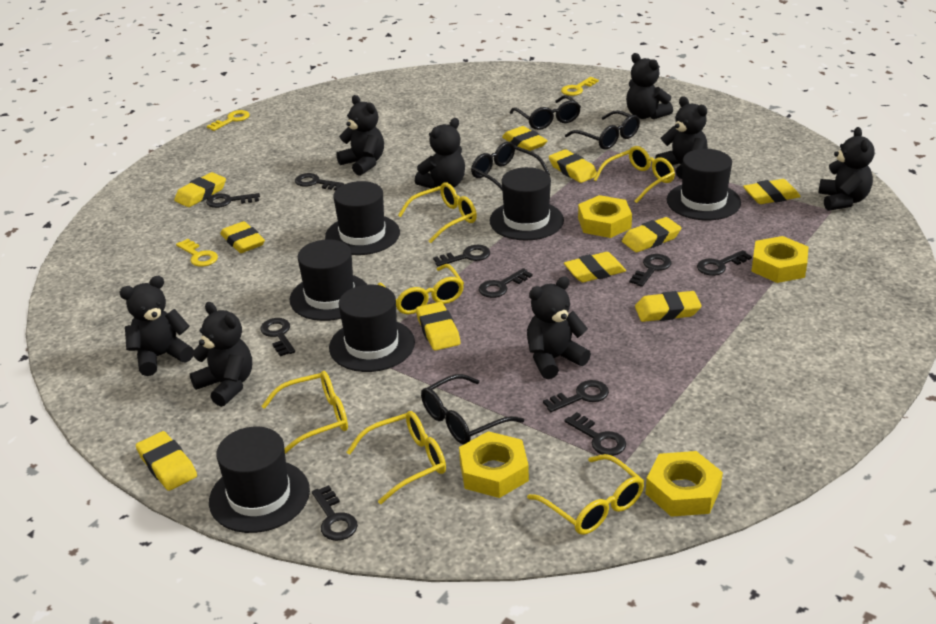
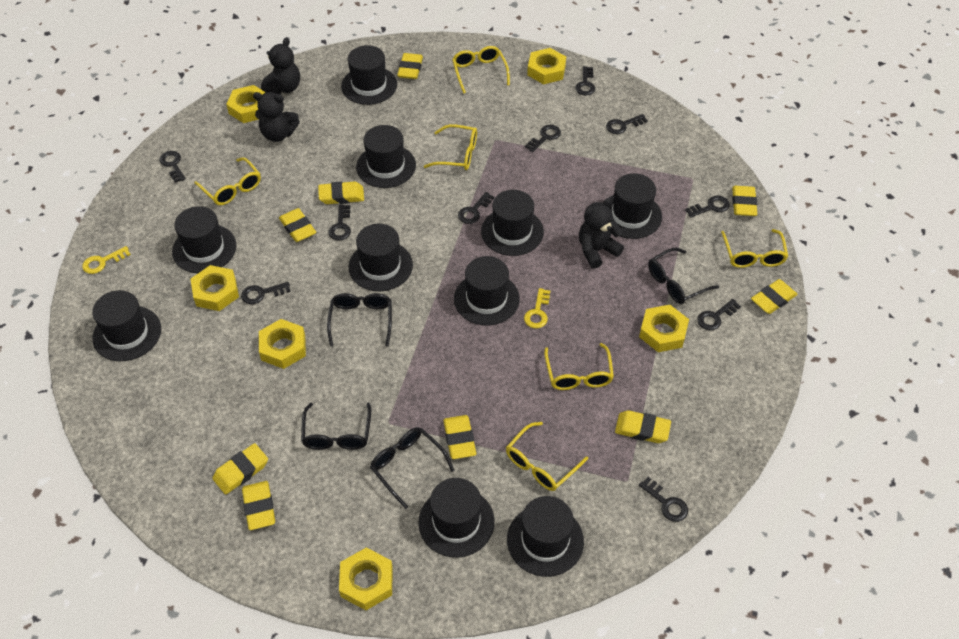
black hat: [209,427,310,533] [289,239,368,321] [325,181,400,255] [329,285,415,372] [490,167,564,241] [667,149,741,220] = 6 -> [92,290,161,361] [172,206,237,273] [341,45,397,105] [348,224,413,291] [356,125,416,188] [418,478,495,558] [454,256,520,326] [481,190,544,256] [507,496,584,577] [609,173,662,239] = 10
black teddy bear: [119,276,194,376] [190,302,252,407] [336,95,384,176] [415,118,465,189] [527,276,591,379] [626,53,673,119] [655,96,708,179] [818,127,875,211] = 8 -> [253,92,300,142] [261,37,300,94] [579,198,624,268] = 3
yellow eraser: [136,431,197,491] [174,172,226,207] [220,221,265,253] [416,302,460,351] [502,126,548,151] [549,149,597,183] [564,252,626,282] [622,217,681,252] [635,291,701,322] [743,179,801,204] = 10 -> [212,443,268,495] [242,481,275,530] [279,208,316,242] [318,181,364,204] [397,53,423,79] [443,415,476,459] [615,410,671,443] [732,186,758,216] [751,279,798,314] = 9
yellow key: [176,239,218,267] [207,110,250,131] [561,77,599,96] = 3 -> [82,246,131,274] [524,288,550,328] = 2
yellow nut: [459,431,529,498] [578,195,632,238] [645,451,723,517] [751,236,808,283] = 4 -> [190,265,239,311] [226,85,266,123] [259,319,306,369] [339,548,393,610] [527,48,566,84] [639,305,689,352] = 6

